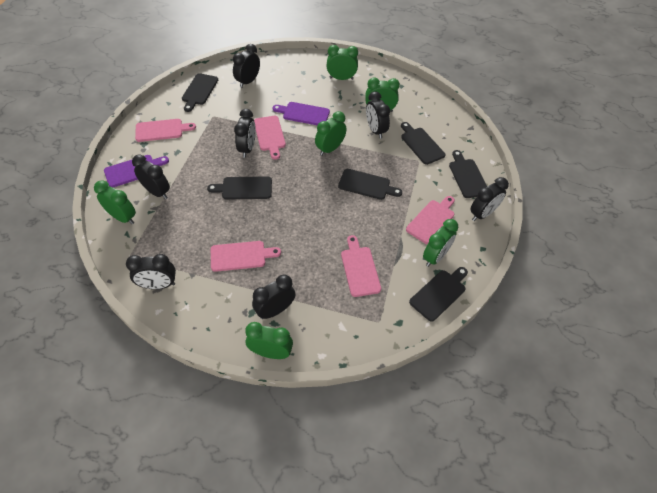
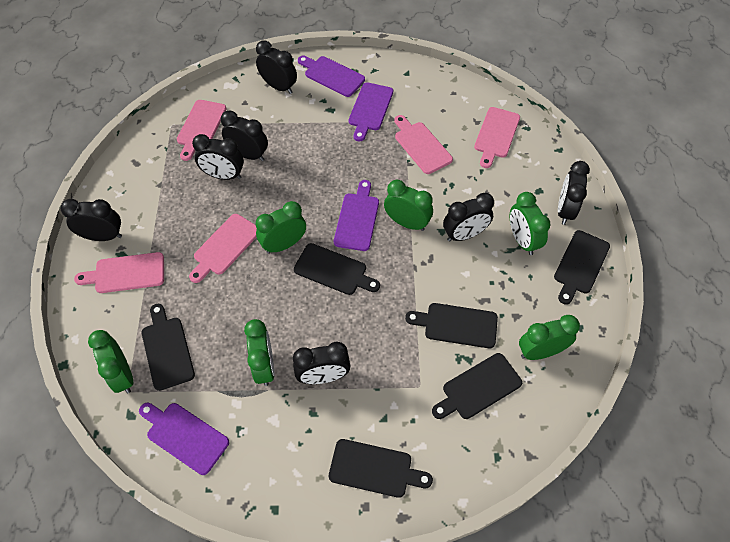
purple cutting board: [104,155,169,187] [272,102,330,126] = 2 -> [139,403,229,475] [298,56,365,97] [334,180,379,251] [349,82,393,141] = 4

